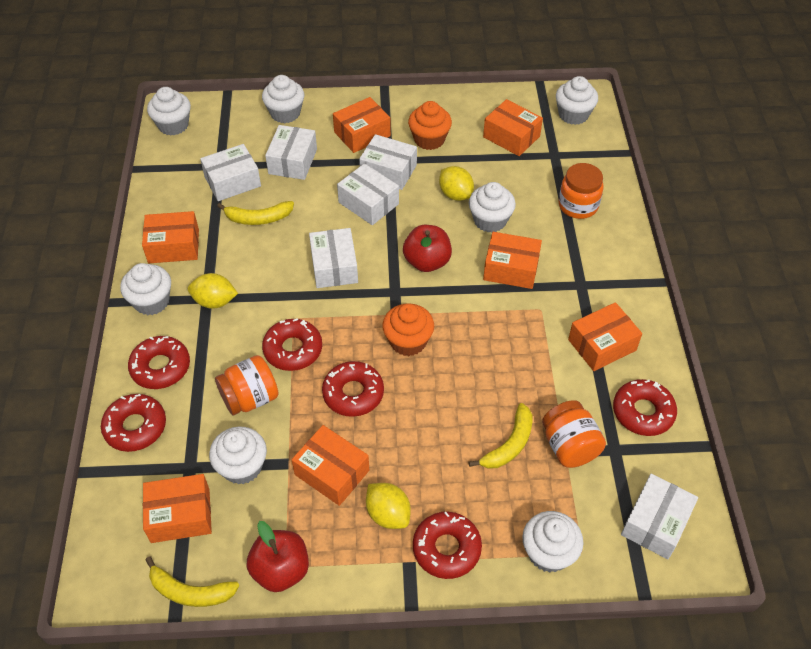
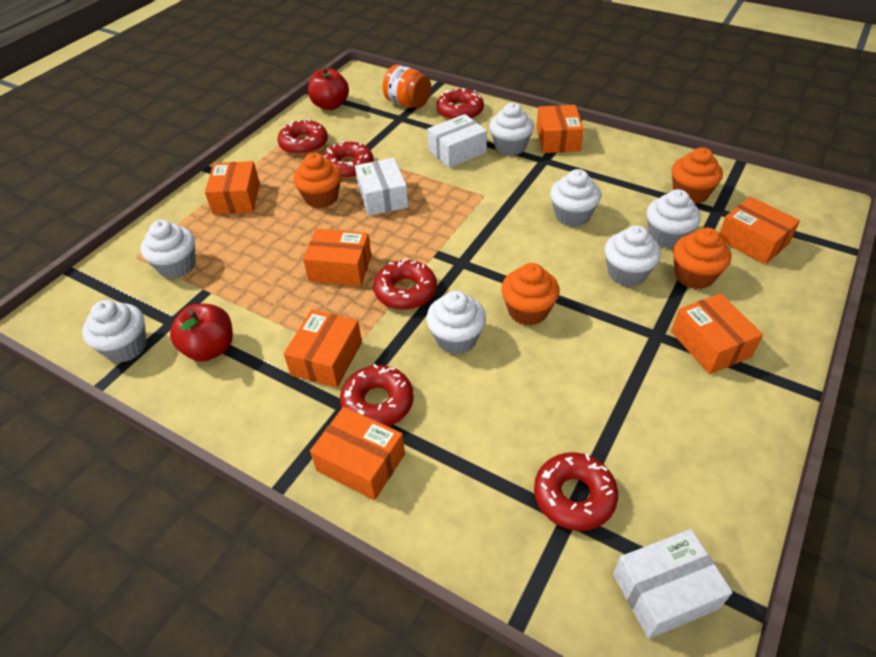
orange cupcake: [382,303,434,356] [408,101,452,150] = 2 -> [293,153,341,208] [501,263,560,326] [672,147,723,204] [673,228,731,289] = 4
orange jar: [215,355,279,415] [542,400,606,468] [559,163,604,219] = 3 -> [383,65,431,108] = 1
white box: [200,144,261,201] [265,125,317,180] [309,228,358,288] [337,163,399,225] [359,134,417,190] [621,474,698,559] = 6 -> [355,158,408,216] [427,114,487,168] [613,529,733,639] = 3
yellow banana: [145,556,239,607] [217,201,294,225] [469,403,532,469] = 3 -> none = 0
yellow lemon: [188,273,238,309] [366,483,411,529] [439,166,474,201] = 3 -> none = 0

